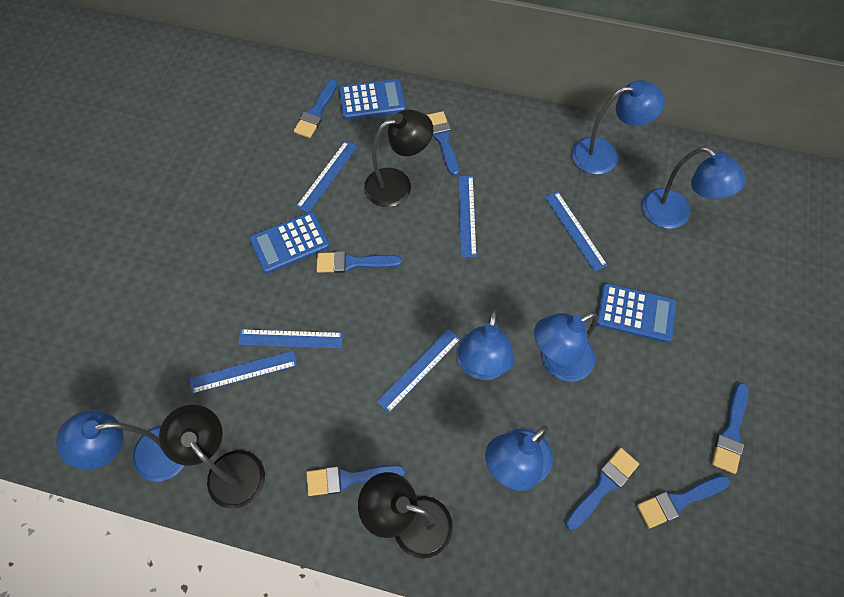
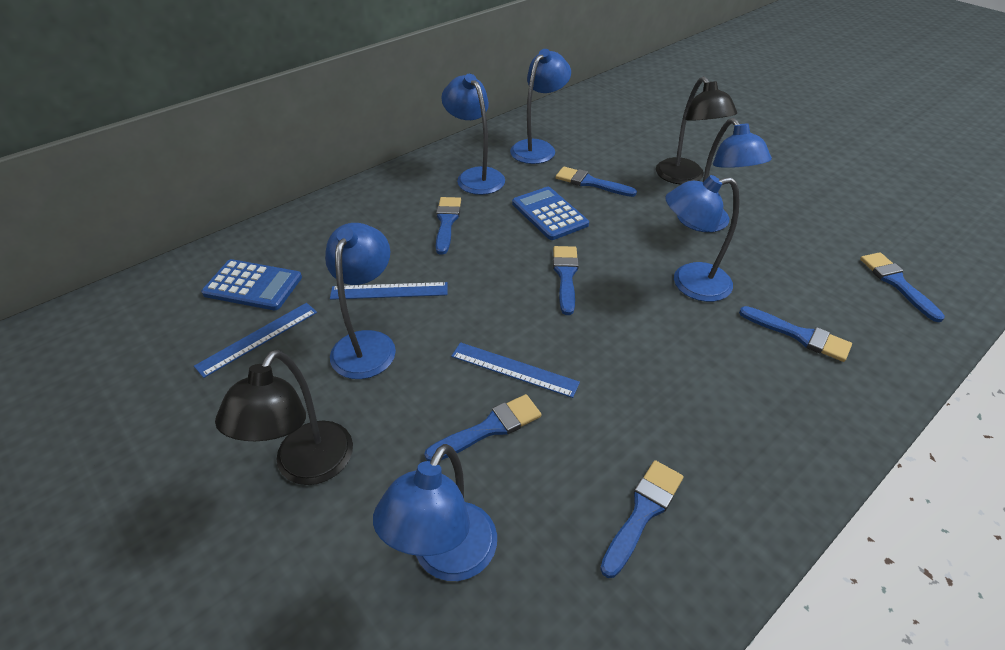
black lamp: [159,405,265,509] [358,472,453,559] [364,110,433,207] = 3 -> [215,350,353,485] [656,76,737,184] = 2
blue calculator: [249,212,330,273] [339,79,406,120] [597,283,676,343] = 3 -> [201,259,302,310] [512,187,589,240] = 2
blue ruler: [189,350,297,394] [238,329,343,348] [296,141,358,213] [377,329,461,413] [458,176,477,257] [545,191,608,272] = 6 -> [194,303,317,378] [330,282,448,300] [451,342,580,398] = 3

